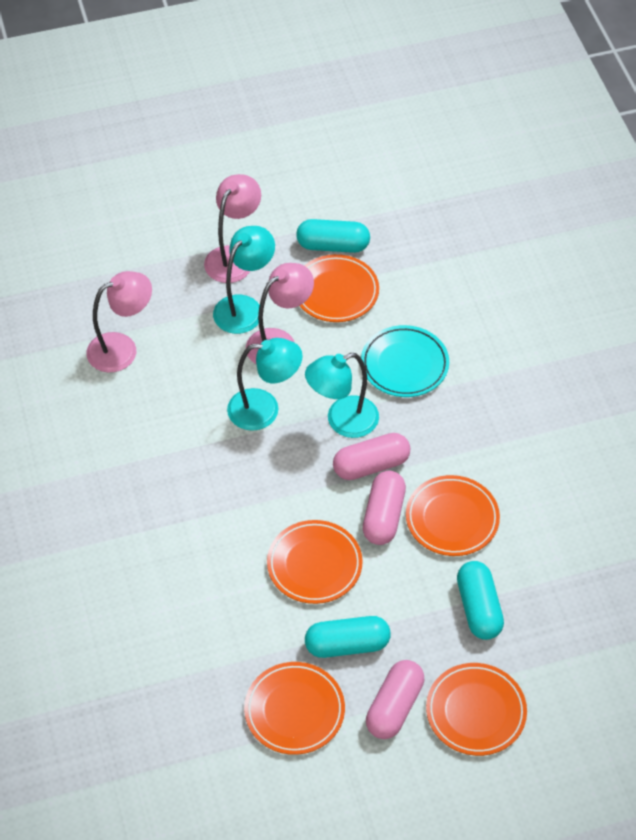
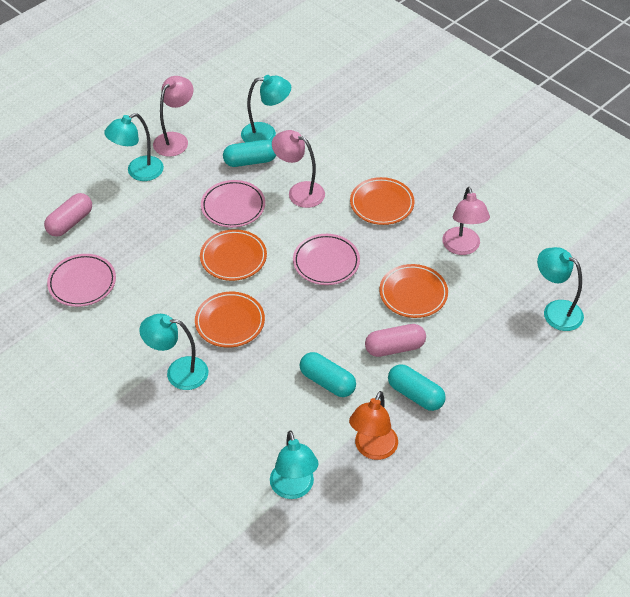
orange lamp: none = 0 -> [349,391,398,460] = 1
orange plate: [244,662,345,755] [267,520,363,604] [300,254,379,322] [406,475,500,556] [426,663,527,756] = 5 -> [195,292,265,347] [200,229,267,281] [350,177,414,225] [379,264,448,318] = 4
pink capsule: [333,433,410,480] [363,470,406,545] [366,660,424,739] = 3 -> [44,193,92,237] [365,324,426,357] = 2
pink plate: none = 0 -> [47,254,116,307] [201,180,265,228] [293,234,360,285] = 3
turquoise lamp: [213,226,275,334] [227,338,303,431] [305,353,379,438] = 3 -> [104,113,164,181] [139,314,208,390] [241,75,291,142] [270,430,318,499] [537,247,584,331] = 5
turquoise plate: [361,325,449,397] = 1 -> none = 0

